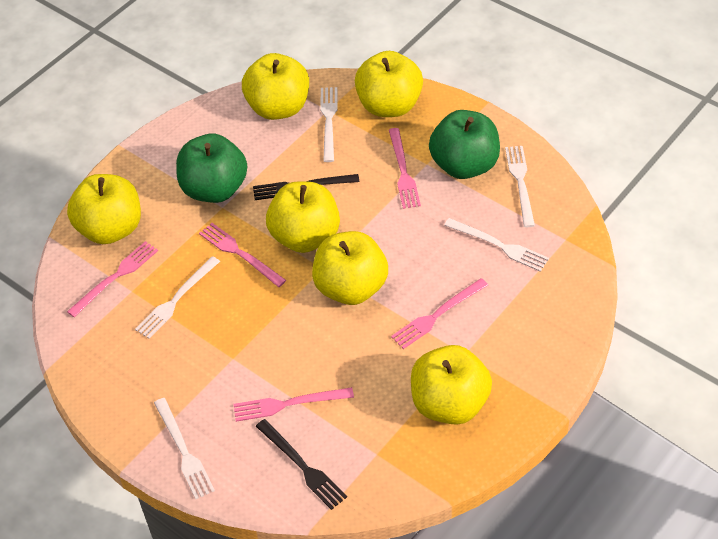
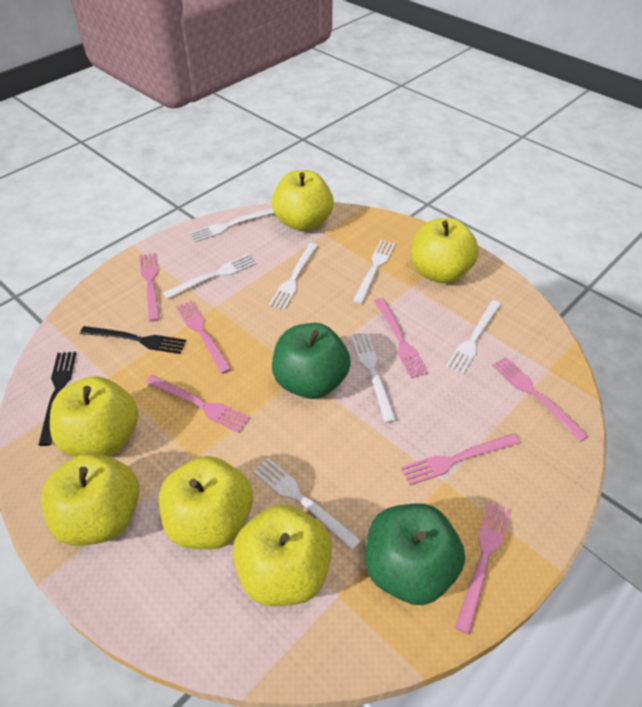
pink fork: [67,241,158,318] [199,223,286,287] [234,387,354,422] [389,128,421,209] [391,278,488,349] = 5 -> [139,253,160,322] [145,375,250,433] [176,300,231,374] [374,298,428,378] [401,434,520,485] [455,501,511,635] [492,357,589,442] = 7
white fork: [135,256,220,339] [154,398,215,499] [320,87,338,162] [444,218,549,272] [505,146,535,227] = 5 -> [163,254,256,299] [189,208,274,242] [253,458,361,550] [269,243,318,310] [351,334,396,423] [353,240,396,304] [446,300,501,374] = 7

